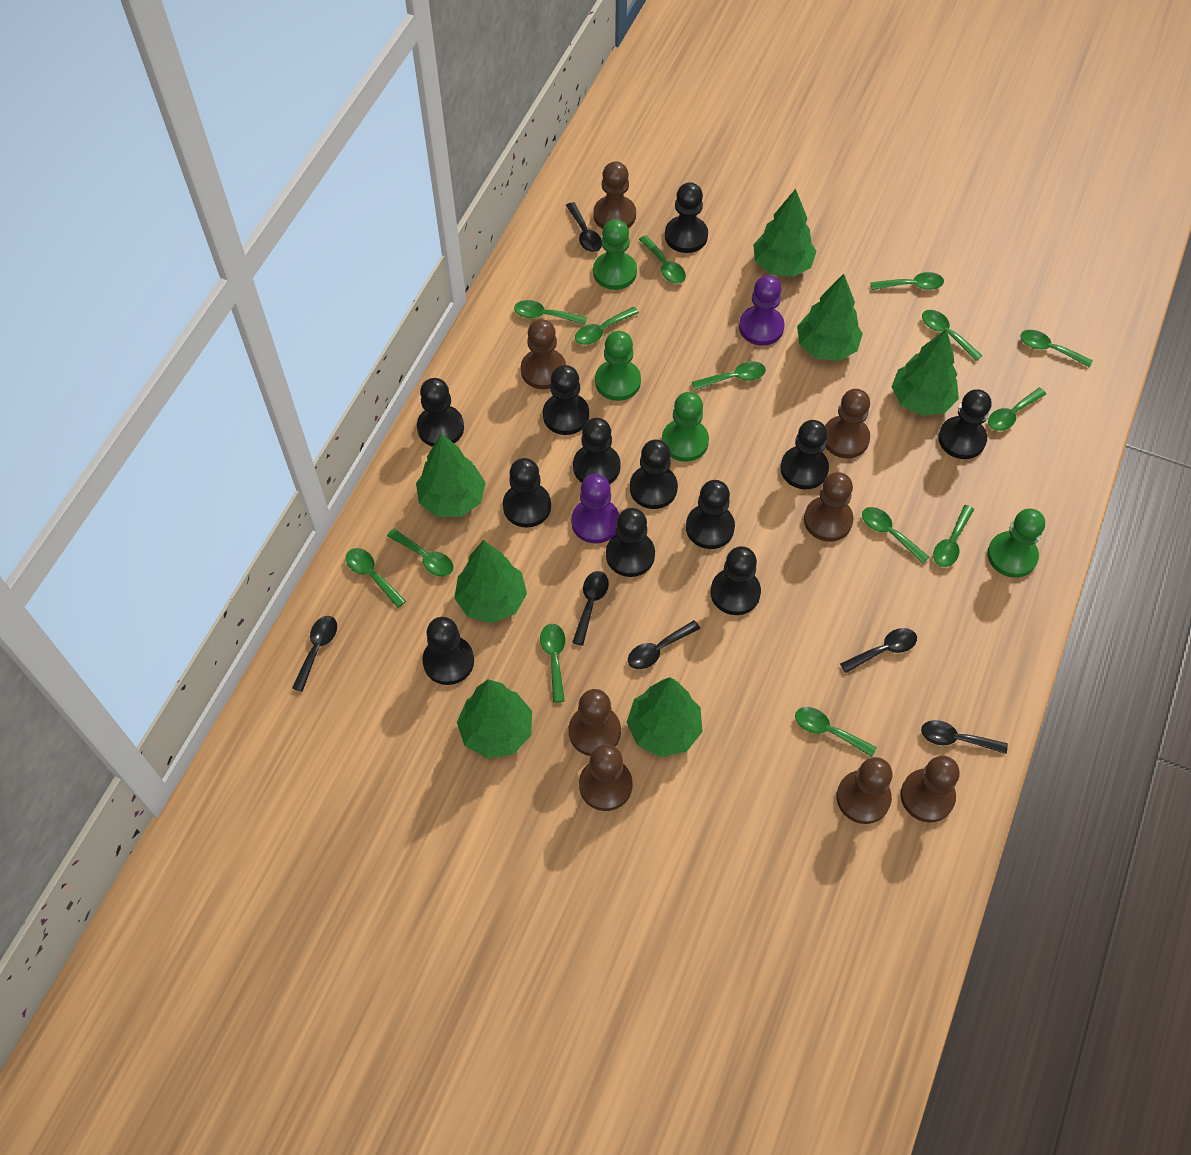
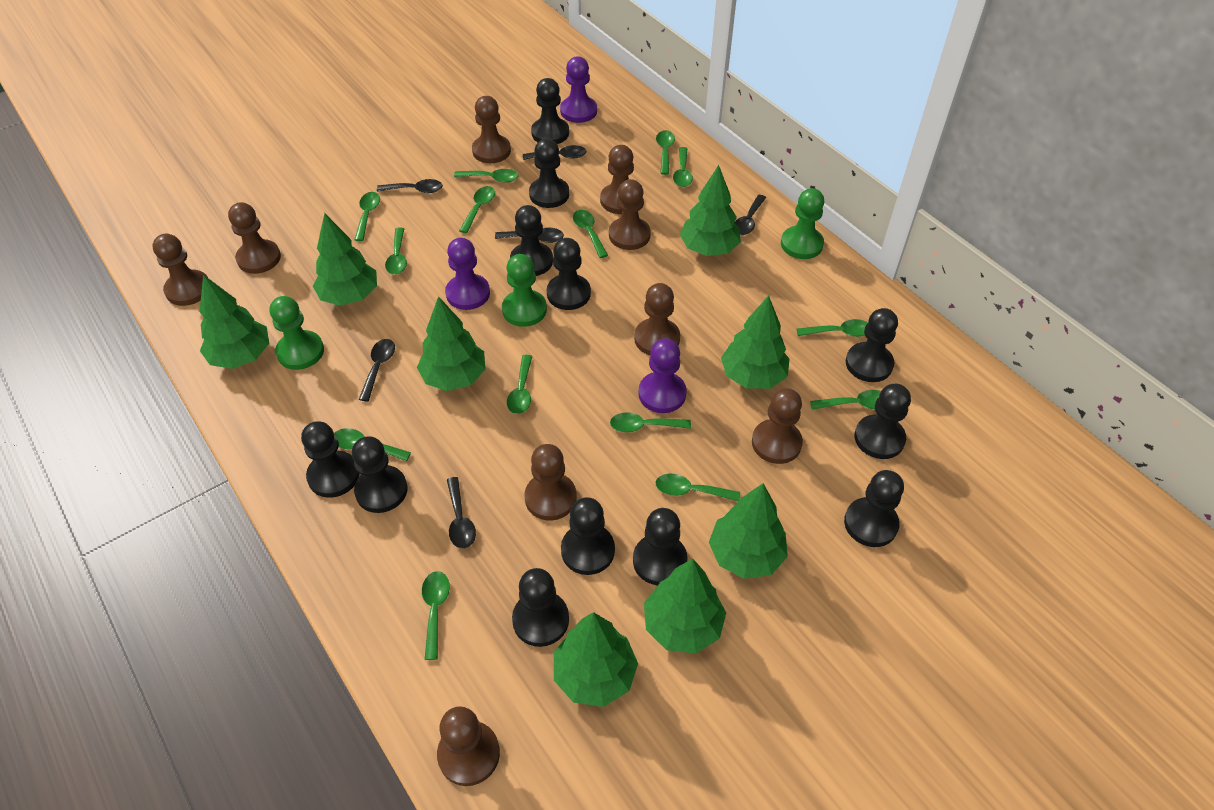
brown pawn: [521,319,566,389] [569,689,621,756] [579,744,633,811] [593,161,636,229] [804,472,854,542] [825,389,870,458] [837,757,893,824] [901,756,960,823] = 8 -> [152,234,208,306] [228,202,281,274] [437,706,500,786] [472,96,511,163] [524,444,577,520] [600,145,634,214] [609,179,651,250] [634,283,680,356] [752,388,803,464] = 9
green pawn: [593,219,637,290] [595,331,641,401] [662,392,709,462] [987,509,1045,578] = 4 -> [270,296,324,370] [502,254,547,327] [781,188,824,259] = 3
green tree: [416,433,486,517] [454,540,527,623] [457,679,532,758] [627,677,703,757] [753,189,817,277] [797,274,863,361] [892,329,959,416] = 7 -> [200,275,269,369] [313,213,377,306] [417,296,486,391] [554,612,638,707] [644,559,726,654] [680,165,741,256] [709,483,788,579] [721,295,790,389] = 8
purple pawn: [571,474,619,543] [739,275,785,346] = 2 -> [445,238,490,310] [560,56,597,123] [638,338,687,413] = 3

